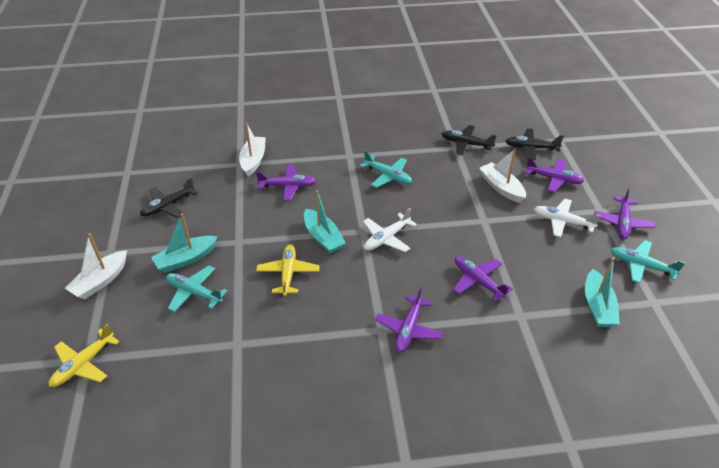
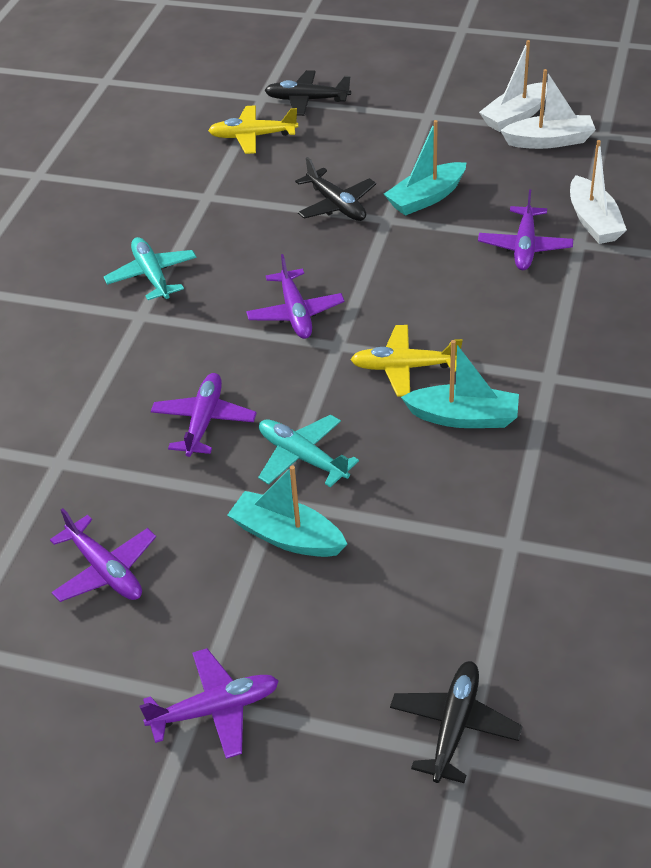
turquoise plane: [166,266,228,312] [360,151,412,188] [611,240,685,283] = 3 -> [104,237,197,300] [258,415,359,487] = 2
white plane: [363,208,417,252] [534,199,601,237] = 2 -> none = 0

